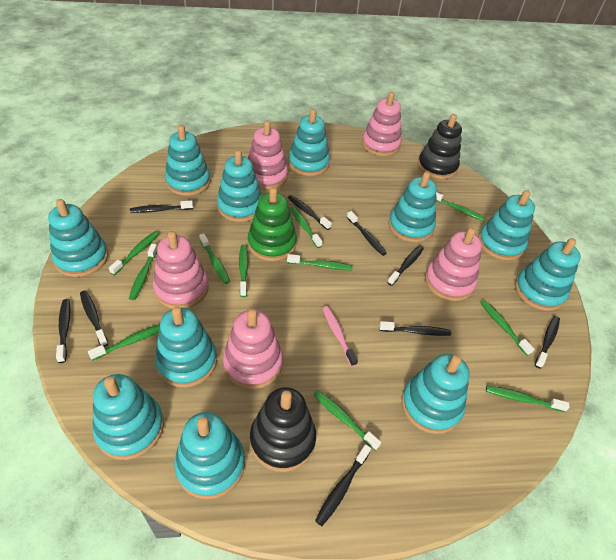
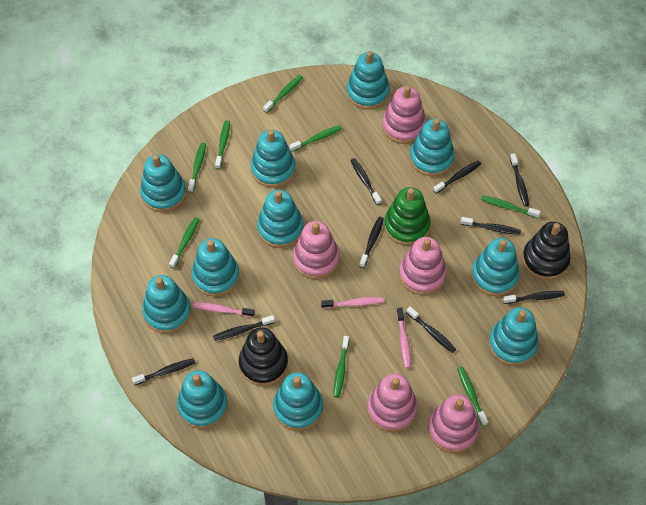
green toothbrush: [88,324,160,361] [109,231,159,275] [129,244,157,300] [199,233,230,284] [239,245,248,297] [287,254,353,270] [290,206,323,248] [313,390,381,451] [436,192,485,221] [481,300,535,356] [486,386,569,412] = 11 -> [169,217,200,268] [188,143,206,193] [215,120,230,169] [263,75,303,113] [289,125,342,152] [333,336,349,398] [457,367,488,426] [481,195,541,218] = 8
pink toothbrush: [322,306,358,367] = 1 -> [193,302,255,317] [321,297,384,308] [397,307,411,368] = 3

